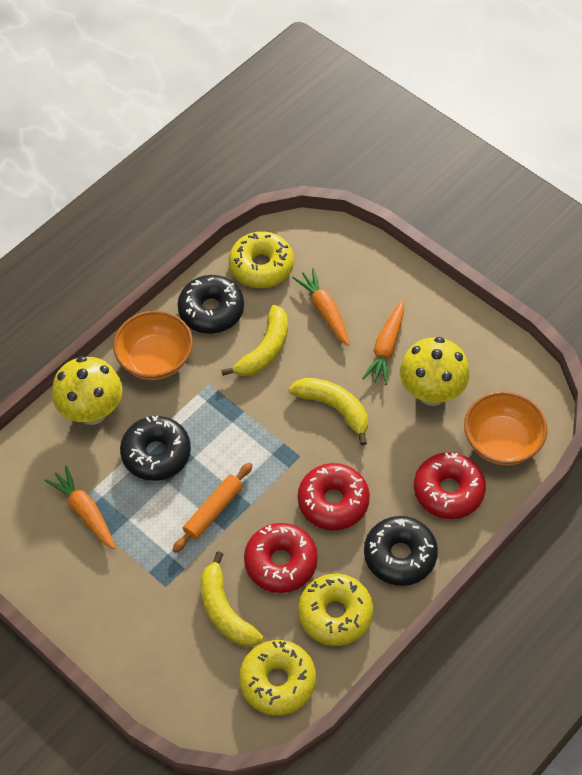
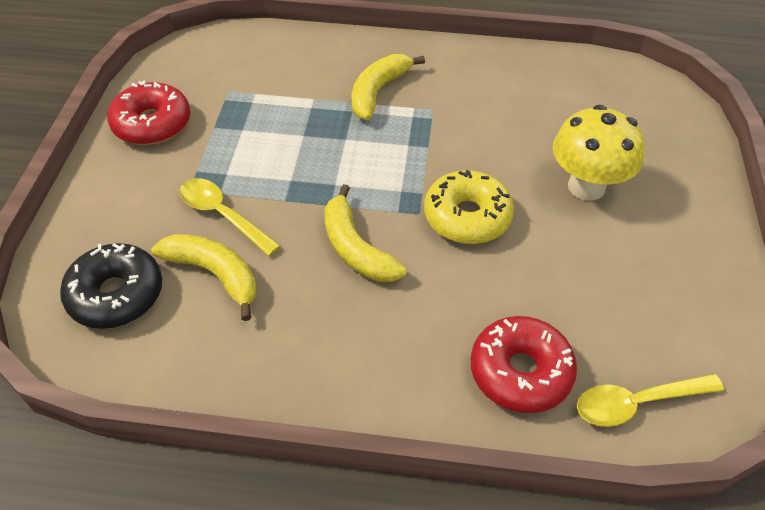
black donut: [120,416,191,481] [178,275,244,334] [364,516,438,586] = 3 -> [60,243,162,329] = 1
orange bowl: [113,311,193,380] [464,391,547,465] = 2 -> none = 0
orange carrot: [45,466,115,549] [292,268,349,346] [362,301,404,385] = 3 -> none = 0
orange rolling pin: [172,462,252,553] = 1 -> none = 0
red donut: [244,523,318,593] [298,463,370,530] [414,452,486,519] = 3 -> [107,80,190,145] [471,316,577,413] = 2
yellow donut: [229,231,294,288] [239,640,316,716] [298,574,373,646] = 3 -> [424,170,514,244] = 1
yellow mushroom: [52,356,122,425] [400,337,470,406] = 2 -> [553,105,645,201] = 1
yellow spoon: none = 0 -> [180,178,280,256] [577,374,724,427] = 2

